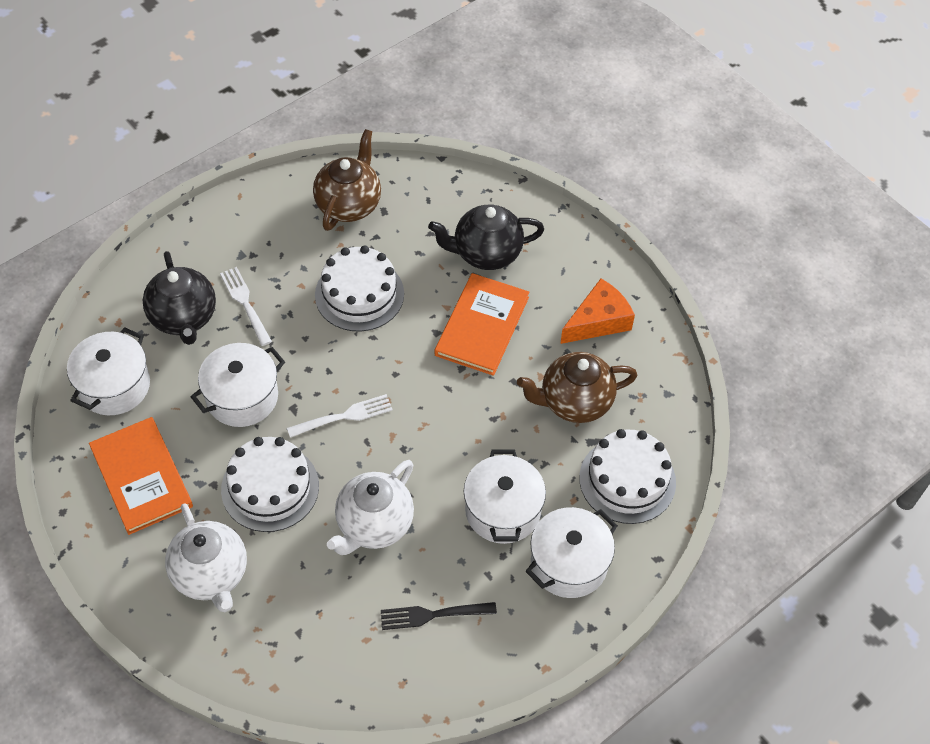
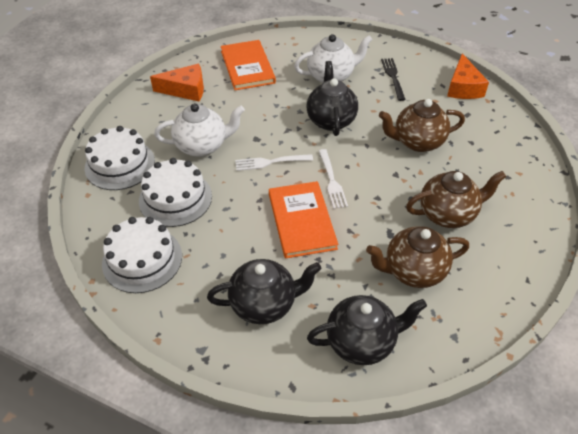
black teapot: [143,251,216,345] [428,205,544,270] = 2 -> [207,259,321,324] [307,61,358,136] [307,295,427,365] = 3
brown teapot: [313,129,381,231] [517,352,638,423] = 2 -> [366,226,469,288] [379,99,465,152] [406,171,507,228] = 3
orange cheese: [560,279,635,344] = 1 -> [150,64,204,101] [447,53,489,99] = 2
white pot: [67,327,150,415] [191,343,285,427] [464,449,546,544] [526,507,618,598] = 4 -> none = 0

